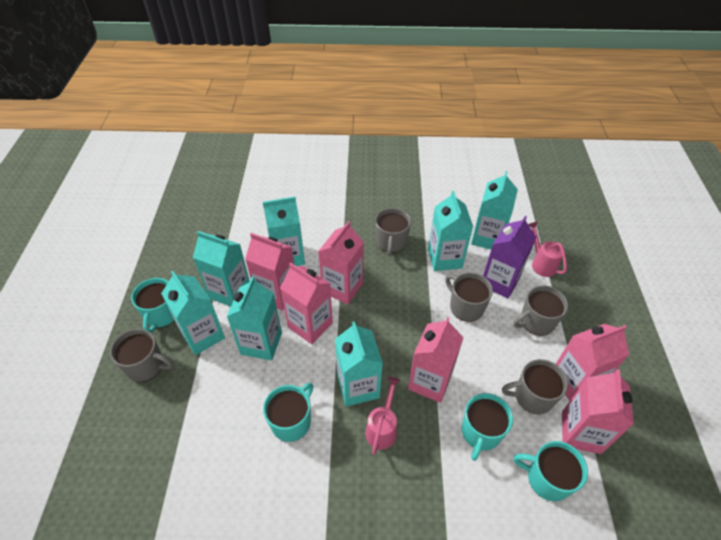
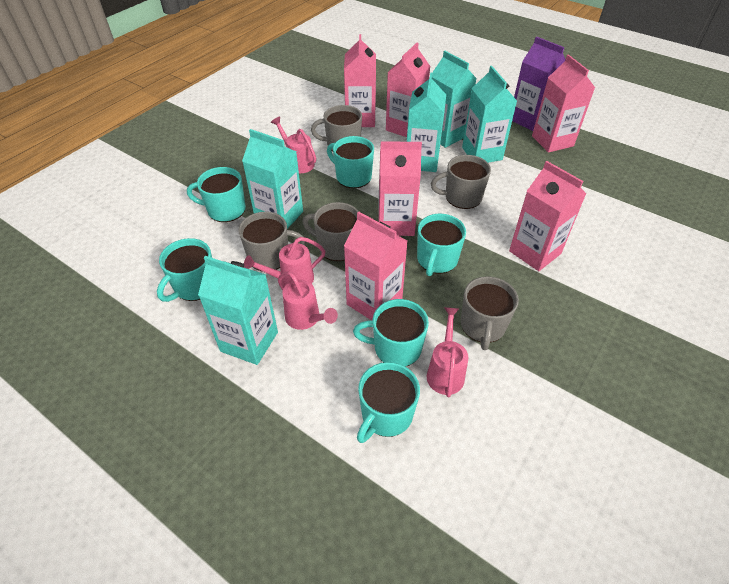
pink watering can: [366,377,400,455] [528,221,567,277] = 2 -> [244,237,326,286] [271,117,316,173] [278,272,338,330] [427,307,469,397] = 4
turquoise carton: [161,271,225,355] [193,231,250,307] [226,276,282,361] [263,197,305,266] [335,321,383,407] [428,191,473,271] [471,171,518,249] = 7 -> [198,256,278,365] [242,129,303,229] [407,73,446,172] [432,51,477,148] [462,66,517,163] = 5
turquoise mug: [131,278,175,333] [263,383,314,442] [462,393,513,461] [513,441,588,501] = 4 -> [157,238,212,302] [187,167,246,222] [327,136,374,188] [353,299,429,367] [357,362,420,443] [417,214,466,276] = 6

